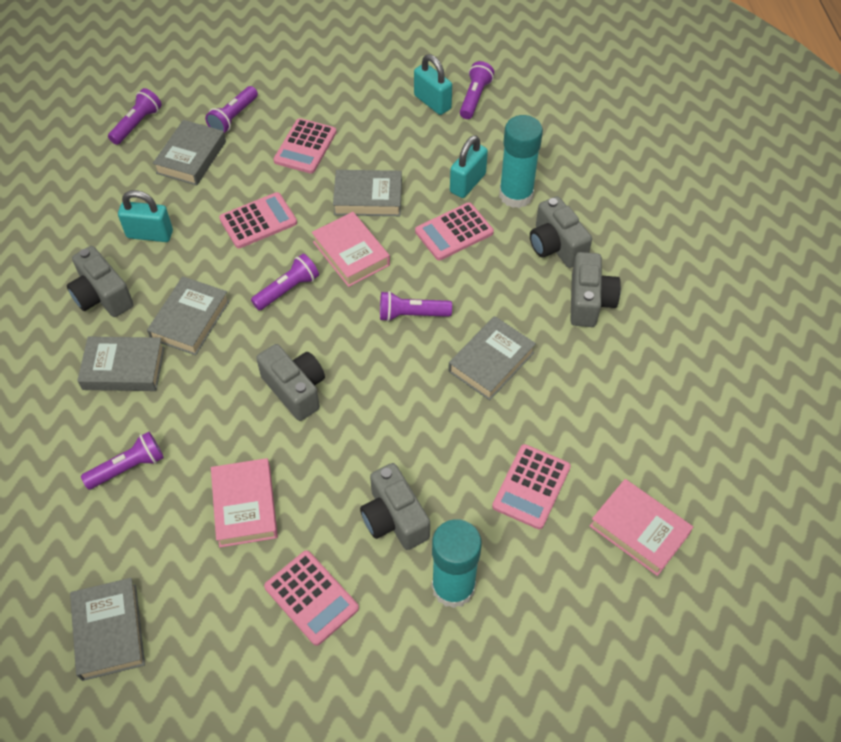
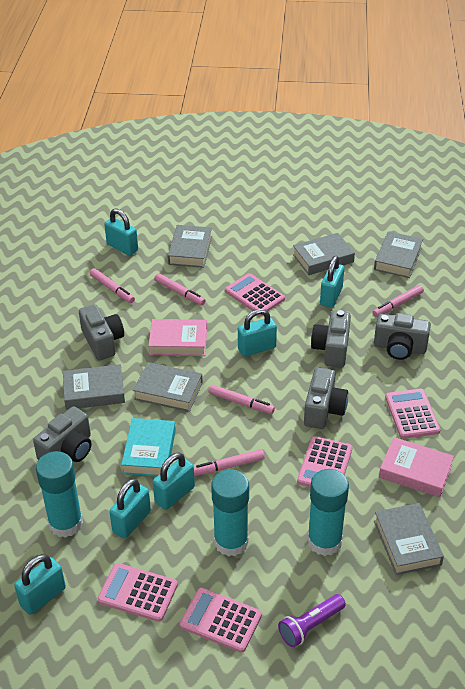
pink book: [211,458,278,547] [312,212,390,287] [590,479,693,576] = 3 -> [149,319,207,356] [379,437,454,497] = 2
pink marker: none = 0 -> [90,268,135,303] [154,273,206,305] [194,449,265,476] [208,384,275,414] [373,285,424,317] = 5
purple flashlight: [81,432,164,490] [108,88,162,145] [205,86,258,133] [251,254,319,311] [380,291,452,322] [460,61,494,119] = 6 -> [278,594,346,647] = 1
turquoise book: none = 0 -> [121,418,176,477] = 1
turquoise glue stick: [432,519,482,608] [499,115,543,208] = 2 -> [36,451,83,538] [211,469,249,557] [307,469,349,556] = 3
turquoise padlock: [118,190,173,242] [414,54,452,115] [450,135,488,198] = 3 -> [14,554,66,615] [104,208,138,256] [109,478,151,539] [153,452,195,510] [238,309,277,357] [320,256,344,308] = 6

